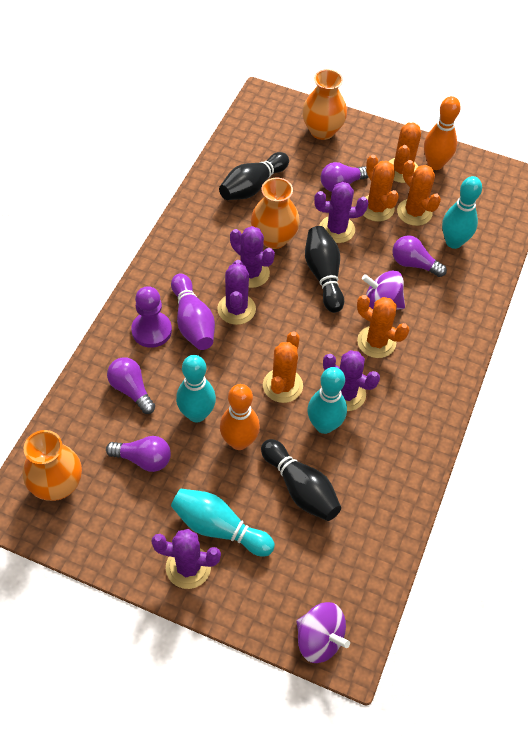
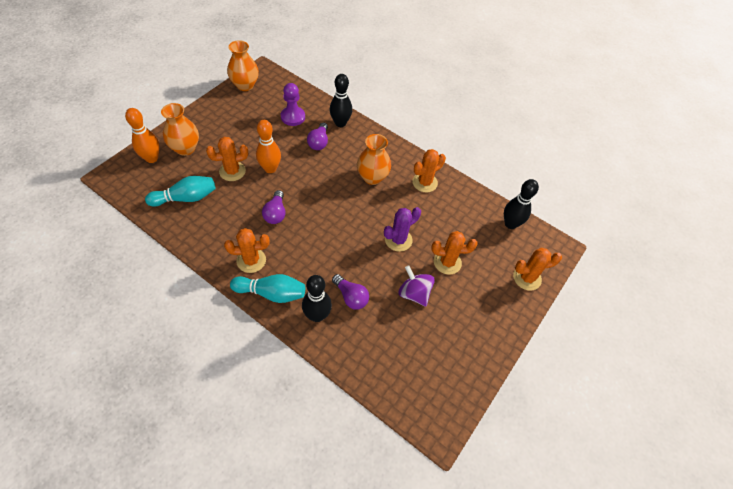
purple bowling pin: [171,274,215,350] = 1 -> none = 0
purple cactus: [151,529,221,589] [217,260,256,325] [230,226,275,288] [314,182,368,243] [323,350,380,411] = 5 -> [384,207,421,252] = 1
purple light bulb: [106,436,171,472] [107,357,155,414] [321,162,368,192] [392,235,447,277] = 4 -> [262,190,286,224] [307,123,328,150] [332,274,369,310] = 3
purple spinning top: [296,602,350,663] [362,270,405,310] = 2 -> [399,265,435,307] = 1
turquoise bowling pin: [171,489,275,557] [176,355,216,422] [307,367,347,434] [442,176,482,249] = 4 -> [145,176,216,207] [230,274,305,303] = 2

